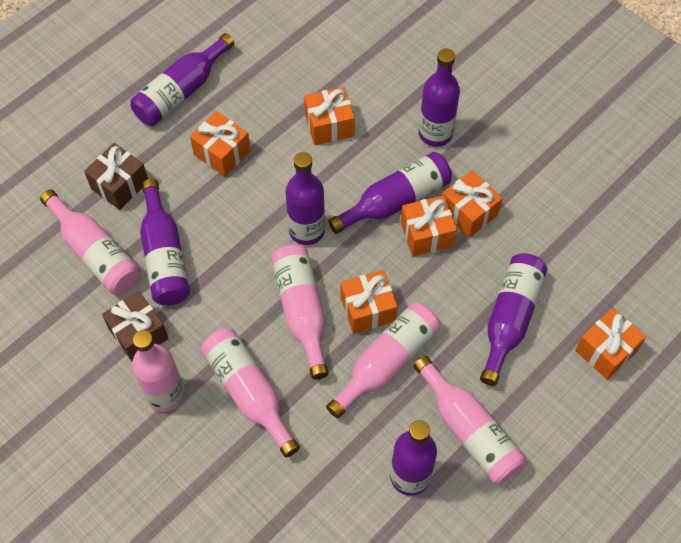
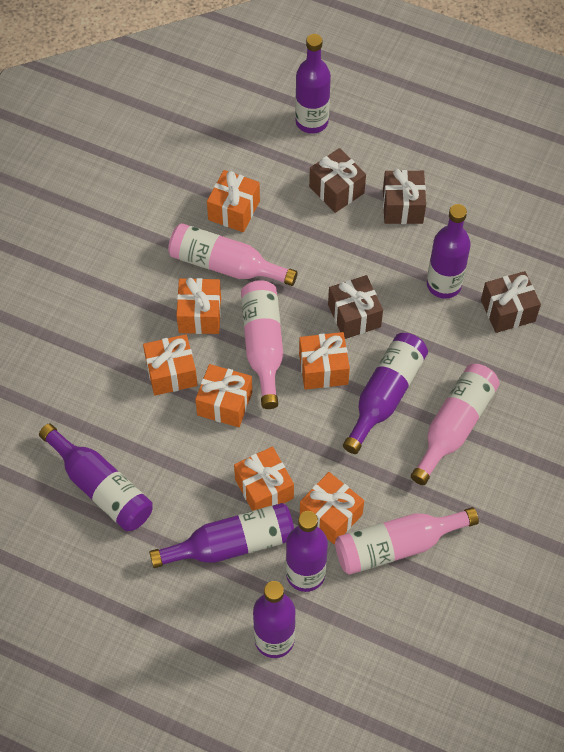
brown gift: [84,143,148,210] [102,291,169,361] = 2 -> [309,148,366,213] [328,275,383,339] [383,169,426,224] [481,271,541,333] = 4
orange gift: [190,111,251,177] [304,87,355,145] [341,270,398,334] [401,195,457,257] [442,170,503,238] [575,308,646,380] = 6 -> [143,334,198,395] [176,278,221,334] [195,364,252,427] [207,170,260,232] [234,447,294,511] [299,332,350,390] [300,472,364,545] = 7
pink bottle: [40,190,140,294] [132,330,185,412] [201,328,300,458] [271,244,329,380] [326,302,440,419] [413,356,526,484] = 6 -> [168,223,298,286] [241,280,283,409] [335,507,479,575] [411,364,500,485] = 4

